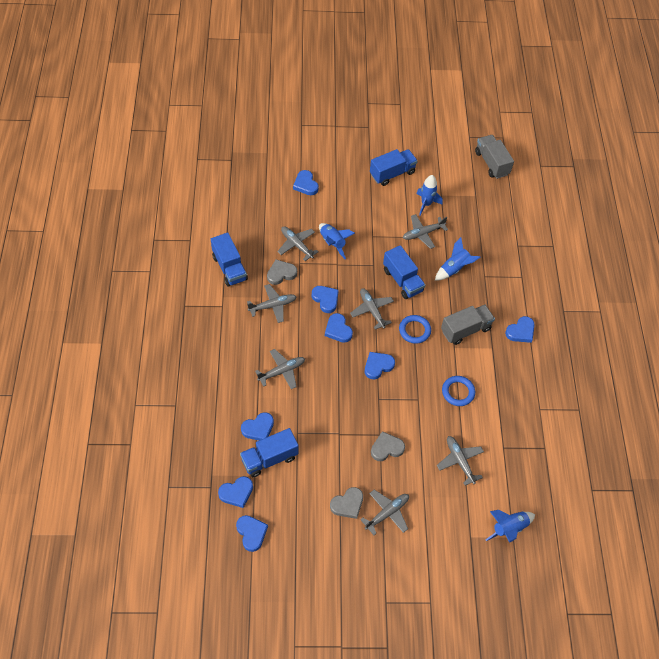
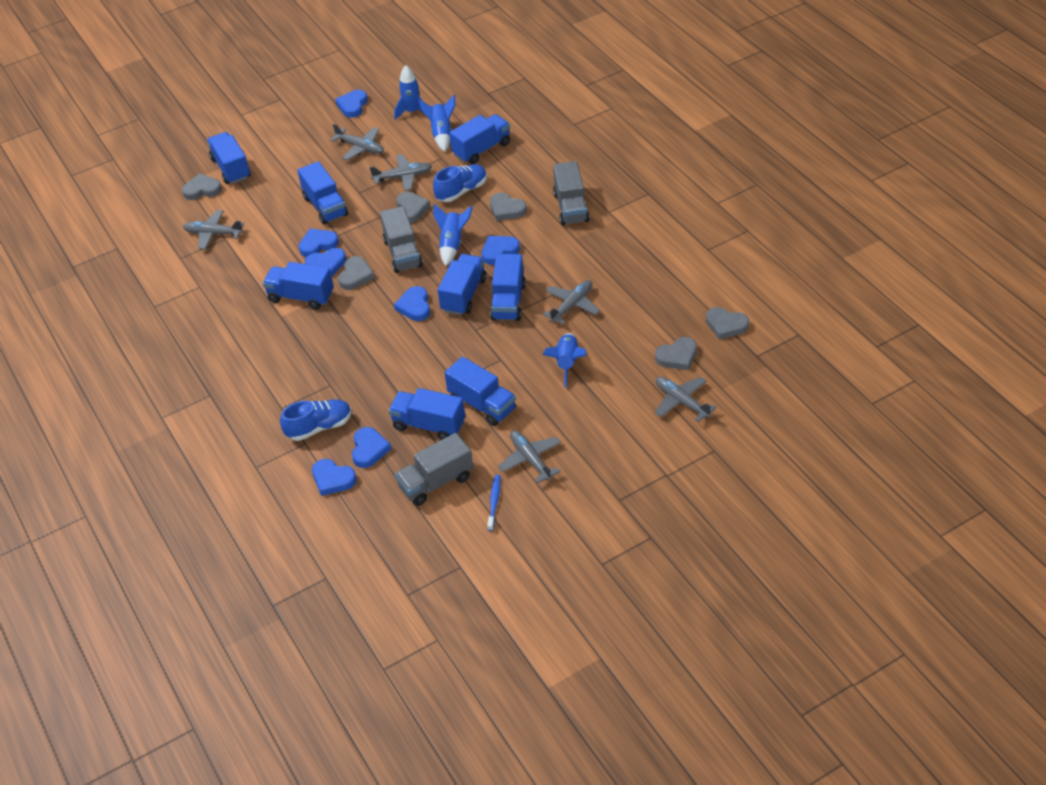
blue heart: [218,476,253,508] [236,515,268,552] [241,412,274,441] [293,170,319,195] [312,286,339,313] [325,313,353,343] [365,352,395,379] [505,316,535,343] = 8 -> [299,229,339,257] [305,248,346,276] [312,459,357,496] [335,90,368,117] [352,427,391,468] [394,286,430,321] [482,236,520,265] = 7
blue ring: [399,315,431,344] [442,376,475,406] = 2 -> none = 0
blue shoe: none = 0 -> [280,399,351,441] [433,164,487,202] = 2
blue toothbrush: none = 0 -> [487,475,501,531] = 1
blue truck: [211,233,248,287] [240,428,299,477] [370,149,418,186] [383,245,425,299] = 4 -> [207,132,251,184] [263,262,334,310] [297,161,348,225] [389,388,465,440] [438,254,486,315] [445,357,516,426] [449,114,510,164] [490,254,526,321] = 8
grey heart: [267,260,297,285] [330,487,363,519] [371,431,405,461] = 3 -> [182,173,222,200] [338,256,375,290] [396,192,430,223] [490,193,527,221] [655,337,697,370] [706,307,749,340] = 6
grey plane: [247,284,296,323] [255,349,305,389] [277,226,319,261] [350,288,394,330] [360,490,409,535] [403,214,448,249] [437,436,484,486] = 7 -> [183,210,244,250] [330,124,384,161] [369,154,432,191] [498,430,561,483] [543,280,600,325] [655,377,717,422] = 6
grey truck: [441,305,495,345] [475,135,514,179] = 2 -> [380,206,423,273] [395,433,473,506] [553,161,590,225] = 3

